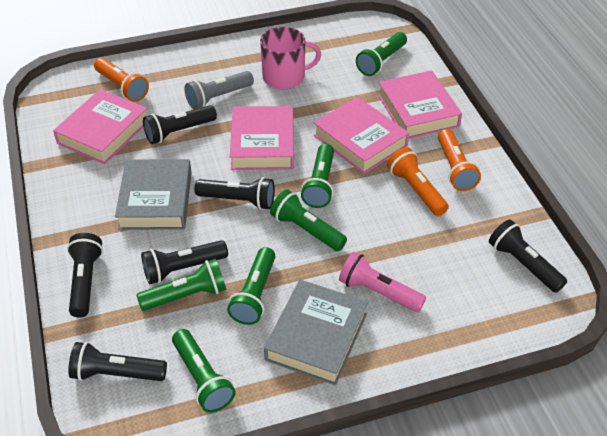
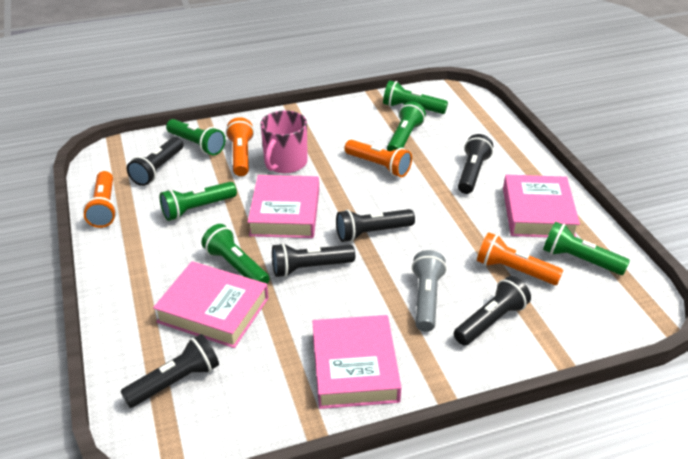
grey book: [115,159,192,230] [264,280,368,385] = 2 -> none = 0
orange flashlight: [94,58,149,102] [387,147,449,216] [438,129,481,191] = 3 -> [83,171,117,228] [226,117,254,176] [344,140,412,177] [477,232,563,285] = 4
pink flashlight: [339,252,426,312] = 1 -> none = 0

